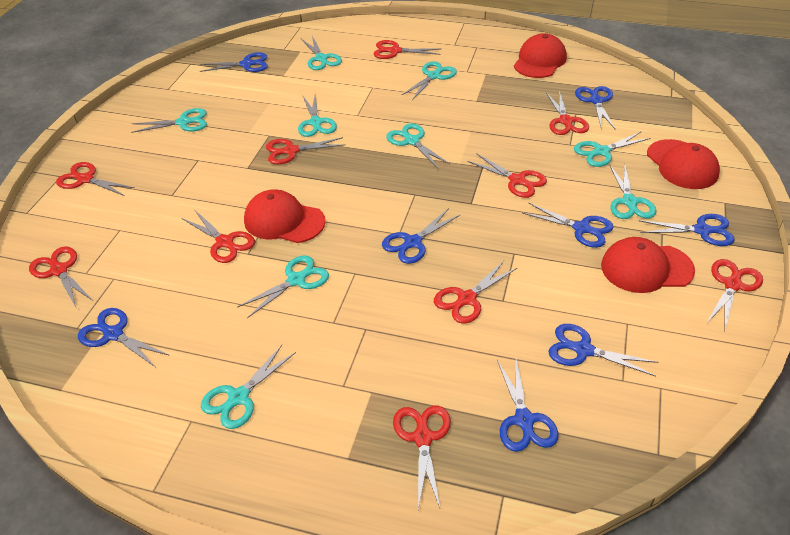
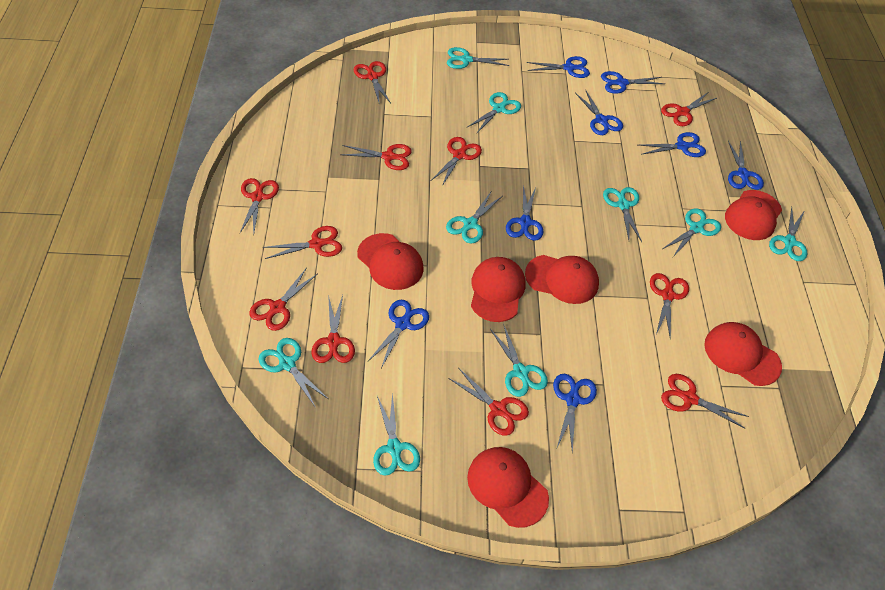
red cap: [244,189,325,243] [514,33,567,78] [601,237,695,293] [647,139,720,189] = 4 -> [357,233,424,290] [467,447,549,528] [471,257,525,322] [525,255,599,304] [704,322,782,386] [725,190,782,240] = 6
red scissors: [29,246,93,307] [56,162,135,196] [182,211,255,263] [266,137,345,164] [374,40,440,59] [393,405,451,510] [434,261,517,324] [467,153,547,198] [546,91,589,135] [706,259,763,332] = 10 -> [240,178,279,233] [249,267,317,331] [262,226,342,259] [312,295,355,363] [340,144,412,170] [354,61,391,103] [432,137,482,186] [448,368,529,436] [650,273,689,340] [661,93,717,126] [661,374,749,429] = 11

